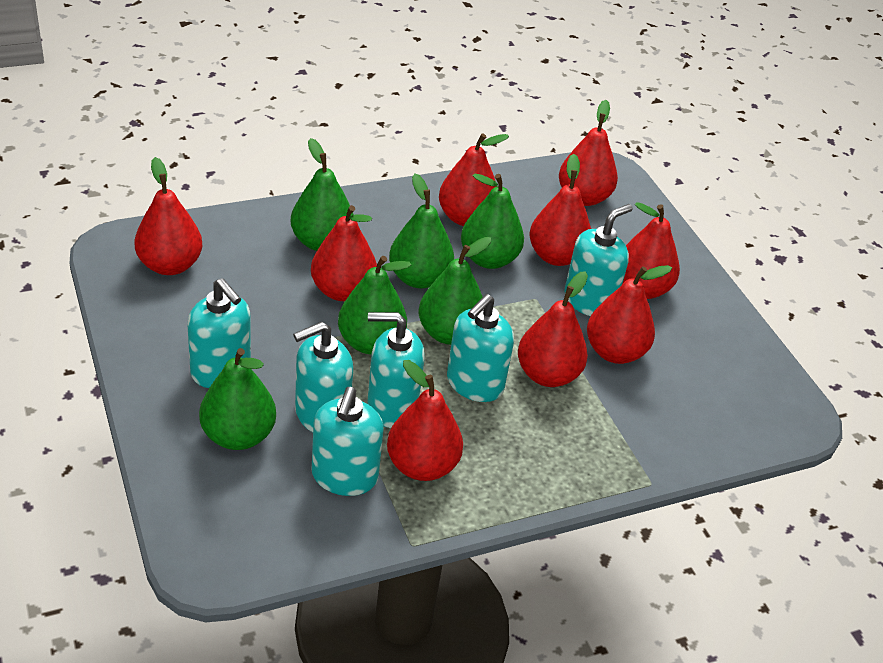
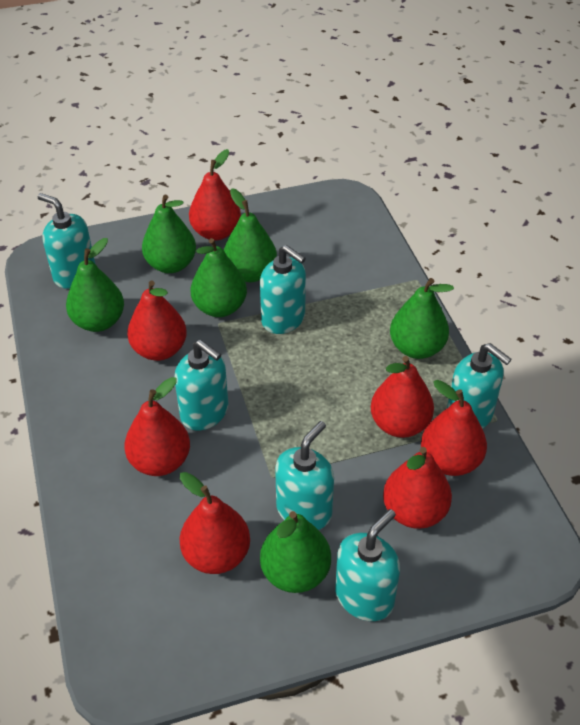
red pear: [134,157,202,275] [311,205,377,301] [387,360,463,481] [439,133,509,226] [518,271,588,387] [530,154,591,266] [559,100,618,206] [587,265,672,364] [623,202,680,299] = 9 -> [124,377,190,476] [127,280,187,361] [179,472,250,574] [189,149,241,240] [371,356,434,438] [383,447,452,529] [421,380,487,476] = 7

